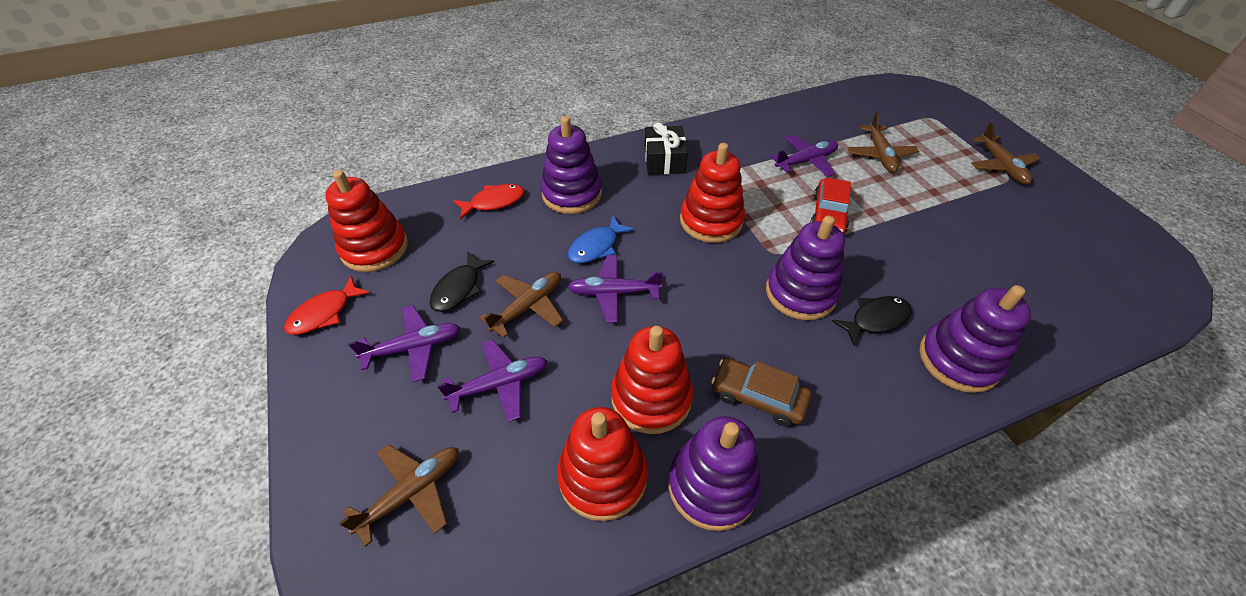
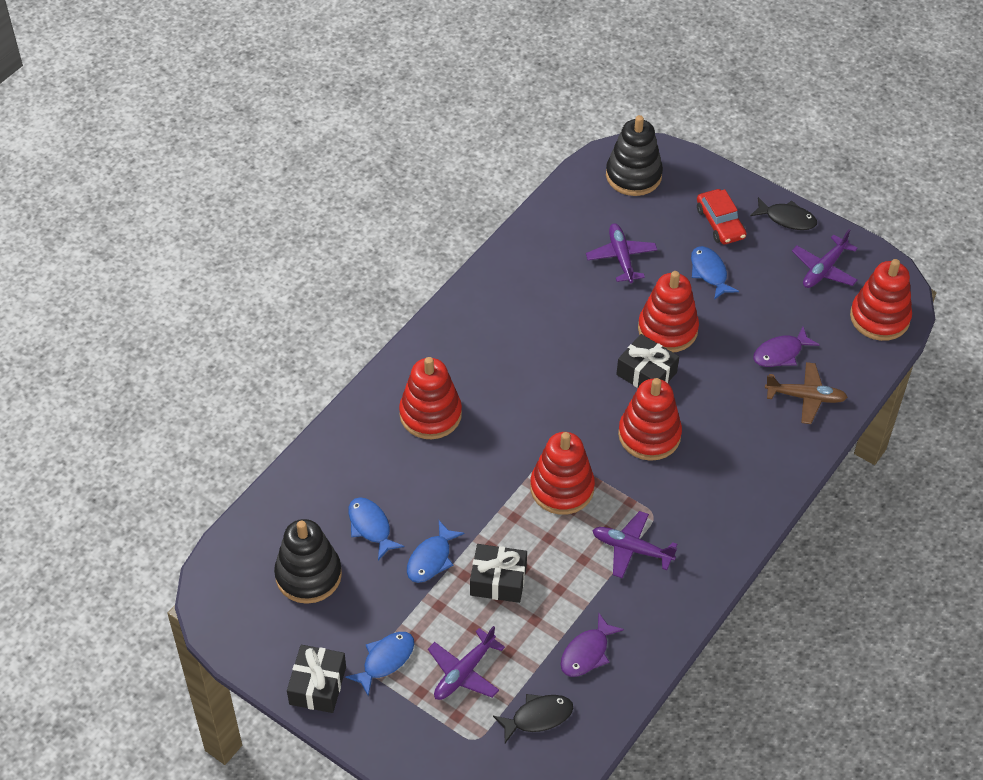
black gift: [644,122,688,175] = 1 -> [287,645,346,713] [470,544,527,603] [616,334,679,388] = 3
black stacking toy: none = 0 -> [274,519,342,604] [606,115,663,196] = 2
blue fish: [568,215,634,263] = 1 -> [345,632,414,696] [348,497,405,560] [407,521,465,583] [691,246,739,300] = 4
brown car: [711,358,811,426] = 1 -> none = 0
brown plane: [339,444,459,547] [479,272,563,338] [847,112,919,173] [971,123,1040,184] = 4 -> [765,362,848,424] = 1
purple fish: none = 0 -> [561,613,624,677] [753,327,819,367] = 2
purple stacking toy: [541,116,602,214] [668,416,761,531] [766,216,845,320] [919,285,1031,393] = 4 -> none = 0
red fish: [284,276,370,335] [453,184,524,219] = 2 -> none = 0
red stacking toy: [325,170,408,272] [557,407,648,521] [611,326,693,434] [680,143,745,243] = 4 -> [399,357,462,439] [530,432,595,515] [618,378,682,461] [638,271,699,352] [850,259,912,341] = 5

